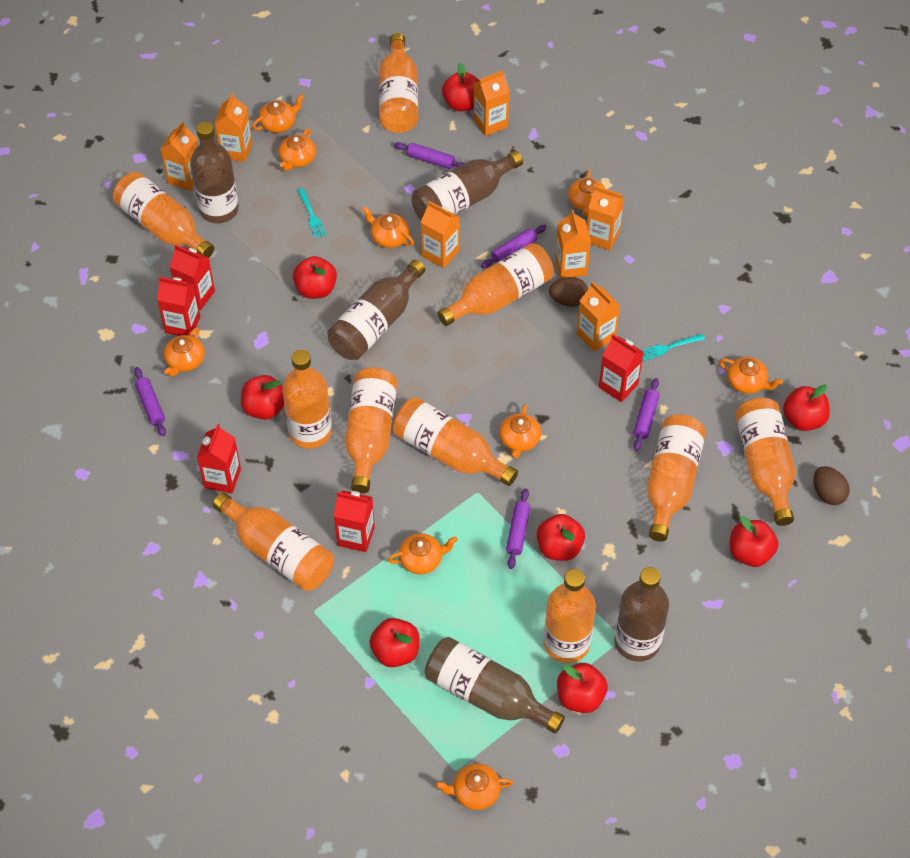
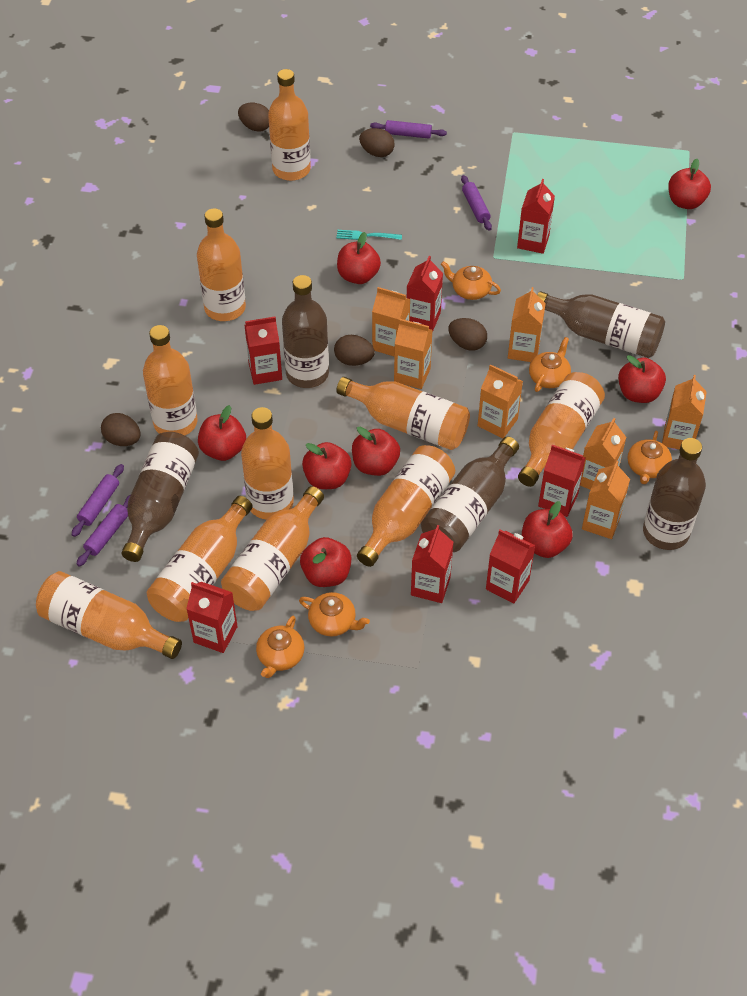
brown egg: [549,277,588,307] [813,466,850,505] = 2 -> [101,413,141,446] [238,103,269,132] [334,335,375,366] [359,128,394,157] [448,318,487,351] = 5
orange teapot: [164,327,205,377] [252,94,305,133] [278,129,316,171] [362,206,414,248] [388,533,458,574] [435,764,513,810] [499,404,541,459] [568,169,605,217] [719,357,783,394] = 9 -> [256,616,304,678] [299,592,370,636] [441,261,501,300] [529,337,571,392] [627,431,672,484] = 5
purple rolling pin: [134,367,166,436] [394,142,465,169] [481,225,547,268] [506,488,531,569] [633,378,660,451] = 5 -> [72,464,124,537] [76,495,130,567] [370,120,447,139] [461,175,492,231] = 4
red carton: [157,277,200,336] [170,245,215,310] [197,424,241,493] [334,490,375,552] [599,334,643,402] = 5 -> [186,582,238,653] [244,316,282,385] [407,256,443,332] [411,525,454,603] [486,529,536,603] [517,179,555,254] [538,444,585,517] = 7
turquoise fork: [297,188,326,238] [642,334,705,361] = 2 -> [336,230,402,240] = 1

